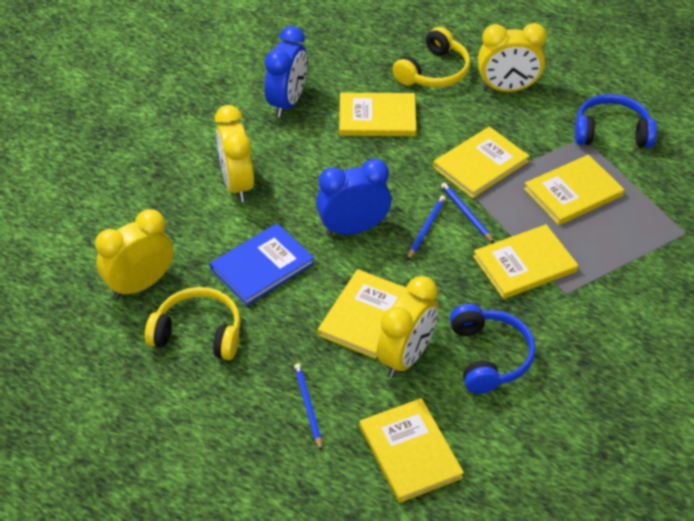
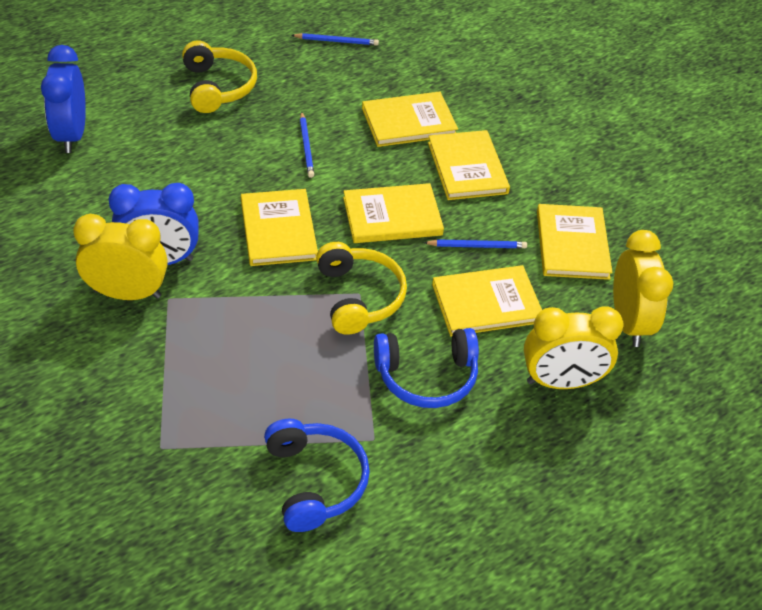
blue book: [210,223,315,306] = 1 -> none = 0
yellow clock: [95,209,173,299] [215,105,254,202] [377,276,439,378] [478,23,547,92] = 4 -> [73,214,168,300] [524,307,624,389] [613,230,673,347] = 3

